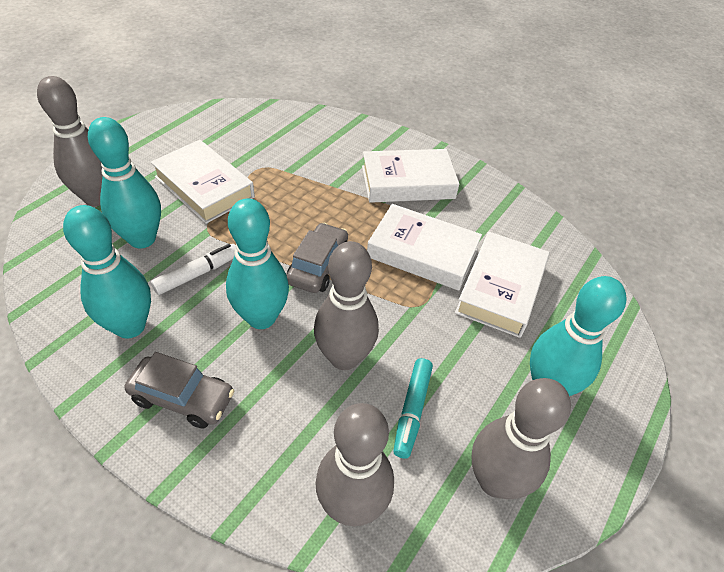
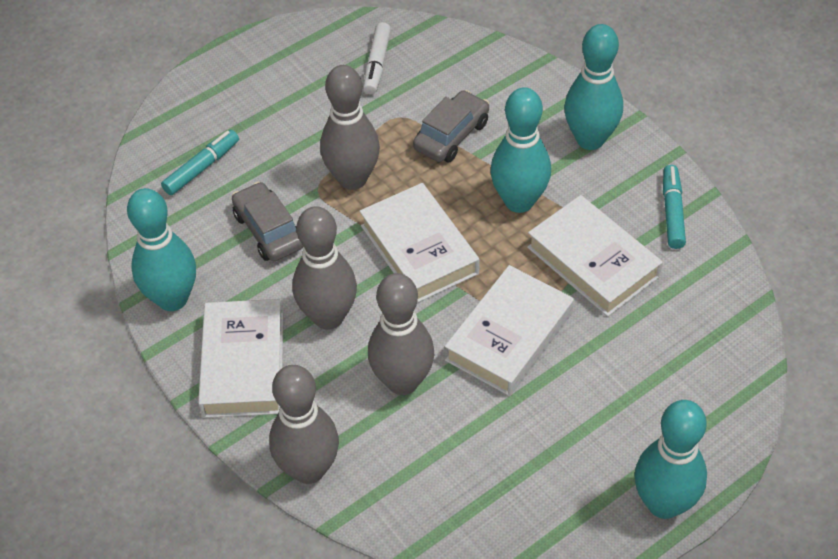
turquoise marker: [393,358,433,459] = 1 -> [161,130,239,195] [663,165,686,249] = 2

